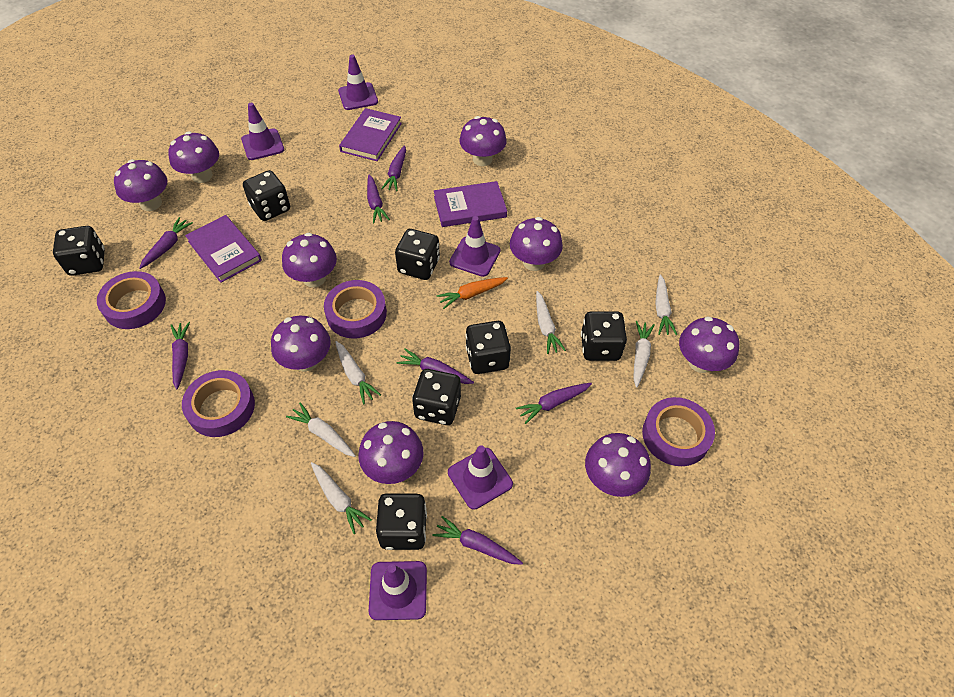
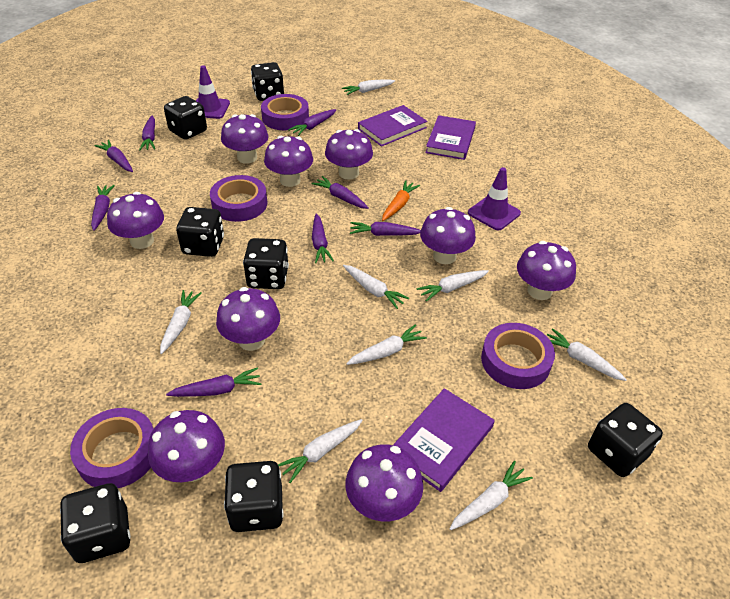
purple carrot: [139,217,193,269] [171,322,190,390] [367,175,390,223] [381,145,406,191] [397,349,474,384] [433,516,523,565] [516,383,592,424] = 7 -> [91,185,115,231] [94,140,133,172] [139,116,155,150] [166,367,261,397] [288,109,336,136] [312,176,369,209] [312,213,334,263] [350,222,421,236] = 8
purple traffic cone: [241,103,284,160] [338,55,378,110] [369,561,427,620] [448,445,513,510] [449,216,501,277] = 5 -> [196,65,230,119] [468,167,521,231] = 2
white carrot: [286,402,356,457] [311,462,372,534] [335,341,381,404] [536,291,566,354] [633,321,655,387] [655,274,677,335] = 6 -> [160,290,202,354] [278,419,363,483] [342,80,395,95] [343,265,409,309] [346,324,427,365] [417,270,489,302] [450,461,533,530] [547,328,627,381] = 8

